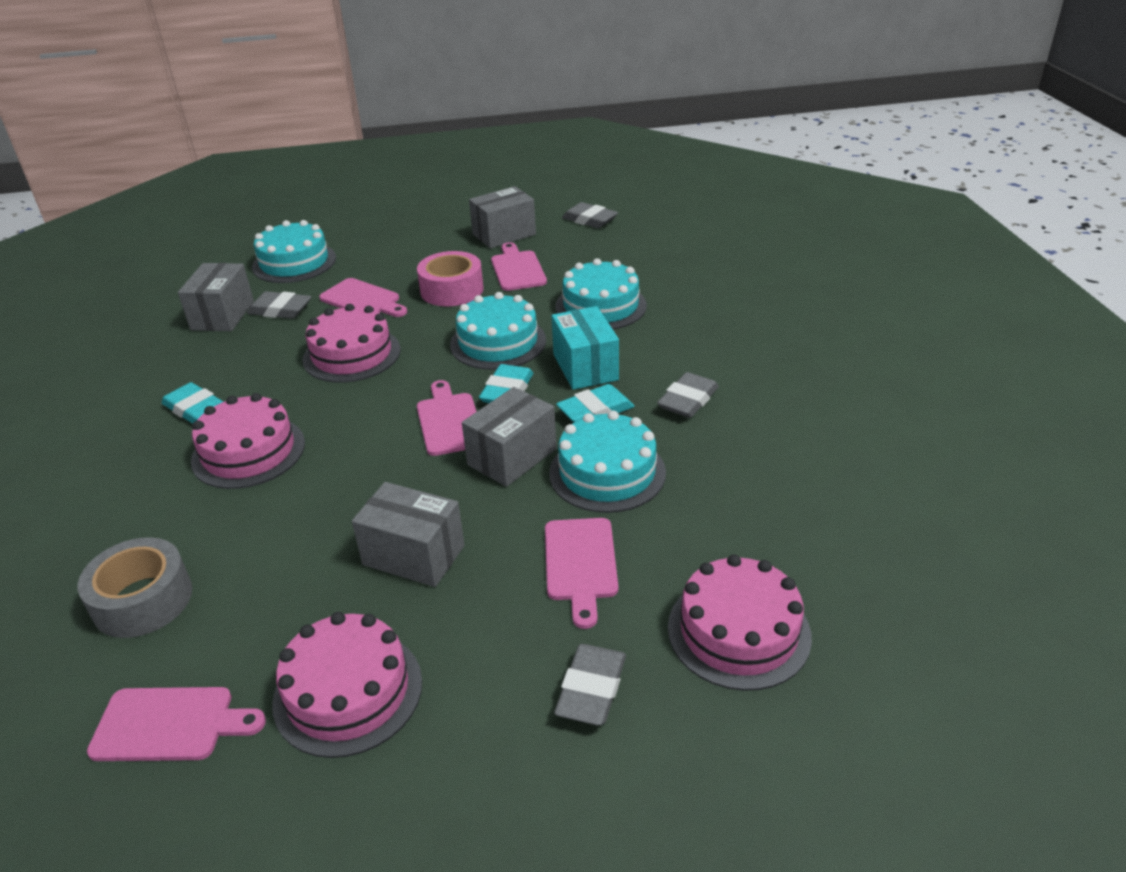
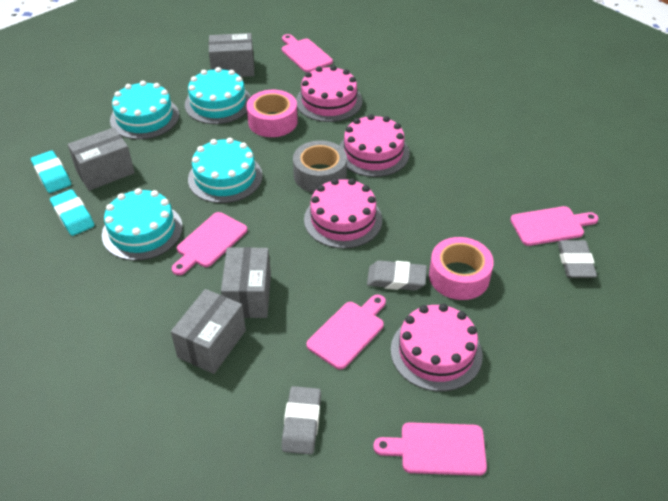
grey eraser: [247,291,312,319] [554,644,626,726] [562,202,618,228] [657,372,719,418] = 4 -> [282,386,321,455] [367,260,427,291] [558,240,597,278] = 3
pink tape: [417,251,484,306] = 1 -> [247,90,298,137] [429,237,494,300] = 2
turquoise box: [552,306,619,390] = 1 -> none = 0
turquoise eraser: [162,382,223,424] [479,364,533,403] [556,384,635,422] = 3 -> [31,151,71,193] [50,189,94,236] = 2

